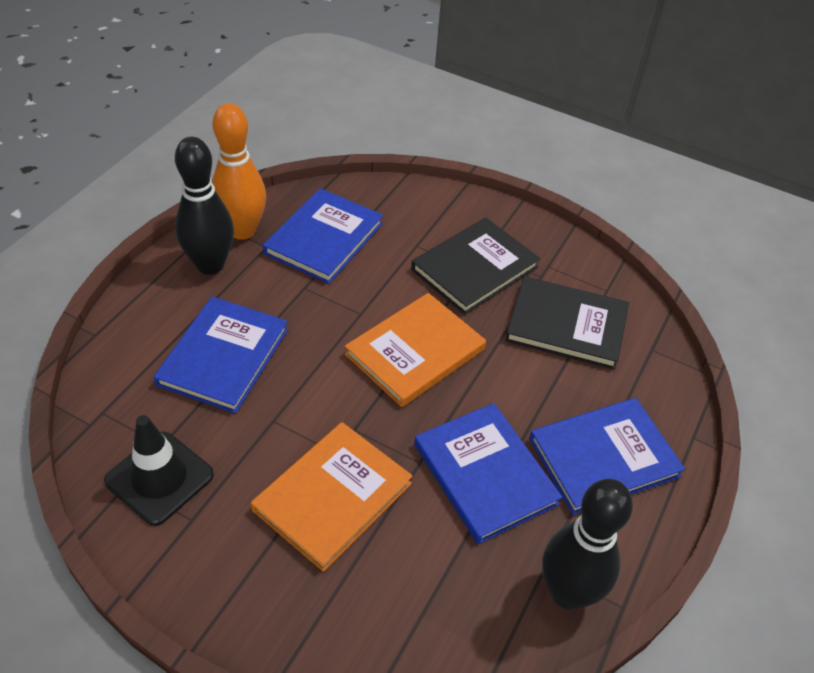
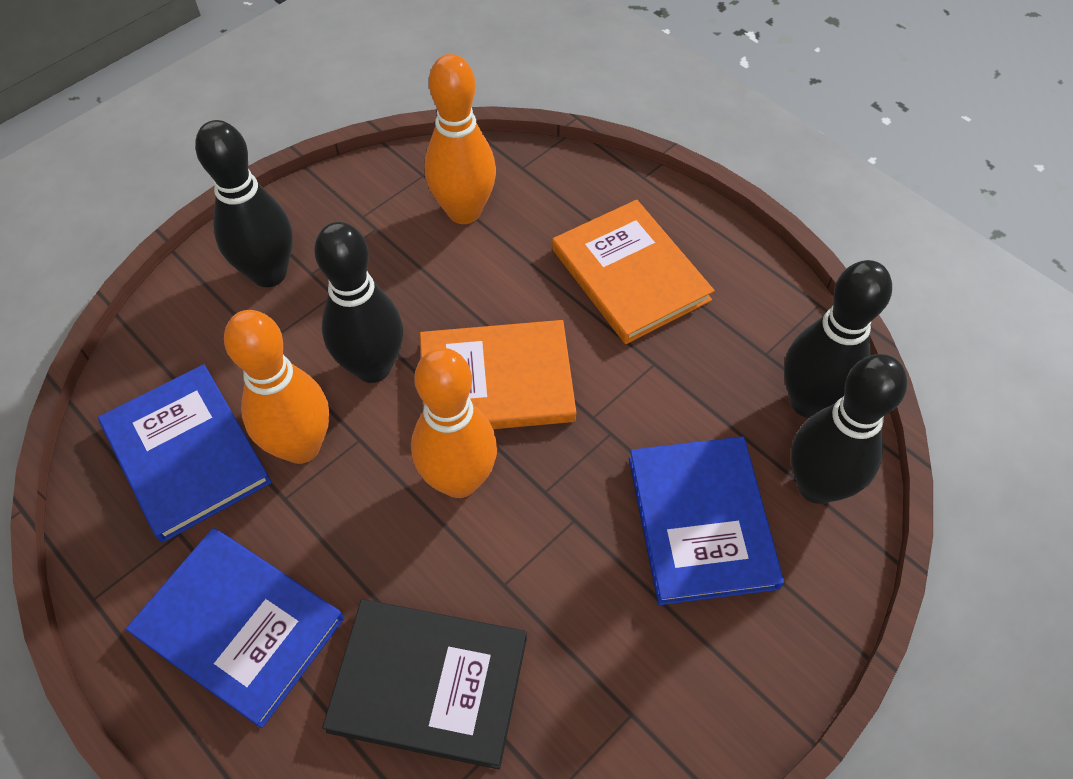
black book: [411,218,540,315] [505,276,629,370] = 2 -> [322,599,527,769] = 1
black bowling pin: [175,137,234,275] [542,479,633,610] = 2 -> [195,120,293,287] [314,222,403,383] [784,260,892,418] [791,354,907,504] = 4
black traffic cone: [104,415,214,526] = 1 -> none = 0
blue book: [154,296,288,414] [263,188,383,284] [414,403,562,544] [529,398,685,515] = 4 -> [98,364,272,543] [126,528,344,728] [629,436,784,605] = 3
orange bowling pin: [212,103,266,240] = 1 -> [224,310,329,464] [411,348,497,498] [425,54,496,224] = 3

